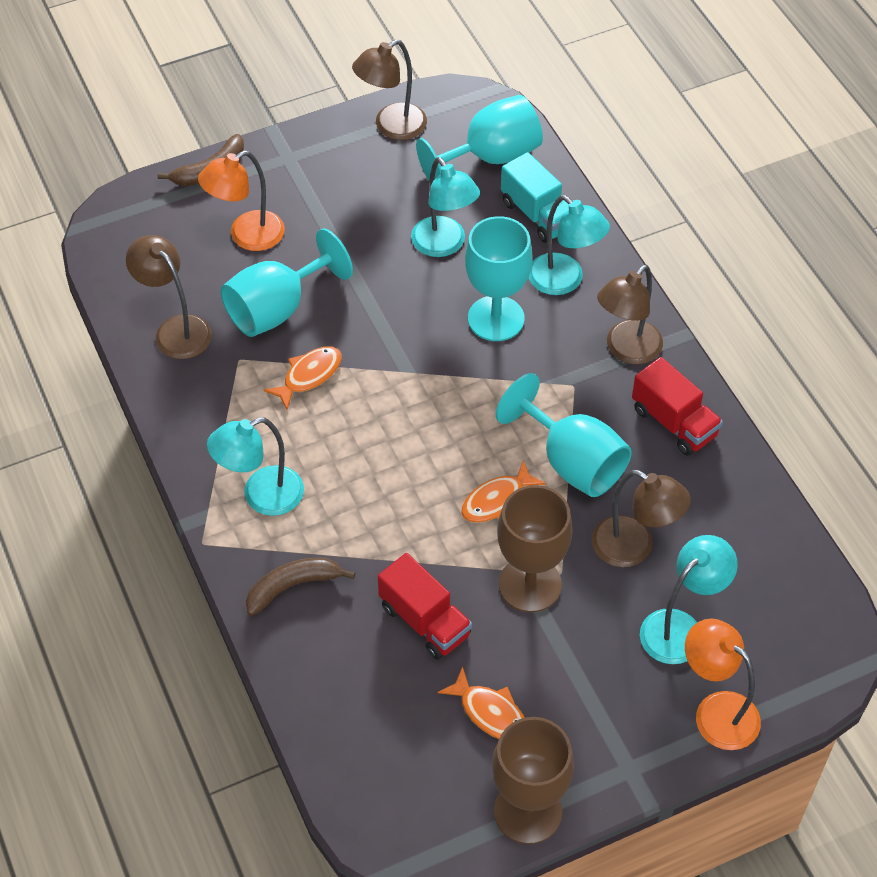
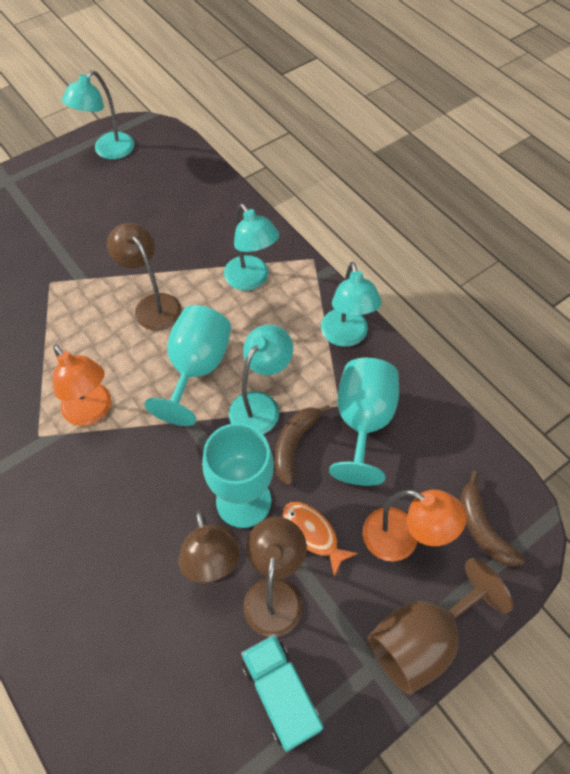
brown goblet: [492,717,574,844] [497,485,573,612] = 2 -> [368,558,513,695] = 1
brown lamp: [126,235,212,359] [352,39,427,140] [592,470,691,567] [597,265,663,364] = 4 -> [107,223,182,331] [178,509,240,583] [244,517,307,637] = 3
orange fish: [264,346,342,410] [437,666,525,739] [461,460,546,523] = 3 -> [283,502,358,577] = 1
red truck: [378,553,472,659] [632,357,723,456] = 2 -> none = 0
turquoise goblet: [220,228,353,337] [416,95,543,181] [465,216,532,341] [496,373,632,497] = 4 -> [144,305,231,426] [202,423,274,528] [329,358,399,486] = 3

